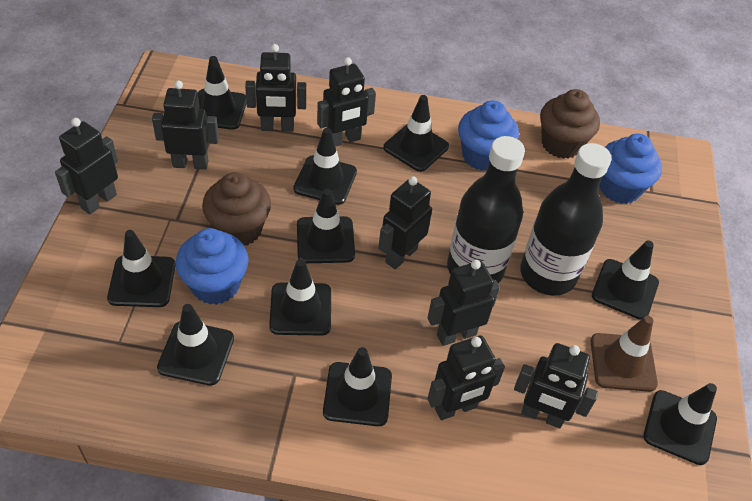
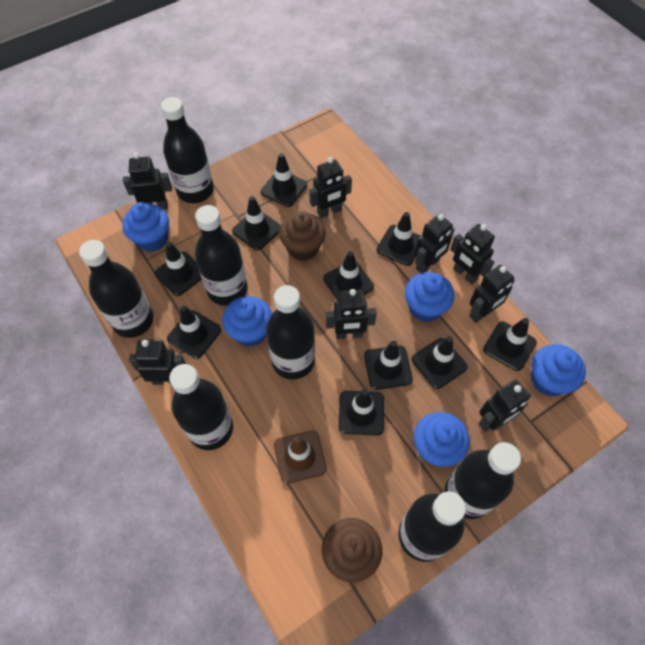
black bottle: [447,136,525,283] [520,143,612,296] = 2 -> [79,240,154,338] [161,97,214,203] [169,364,233,450] [195,205,247,306] [266,285,315,379] [398,492,466,562] [444,442,521,519] = 7
blue cupcake: [175,228,249,305] [458,100,519,171] [599,134,662,204] = 3 -> [122,202,169,252] [222,296,272,347] [405,272,454,322] [414,412,470,467] [531,344,586,397] = 5

